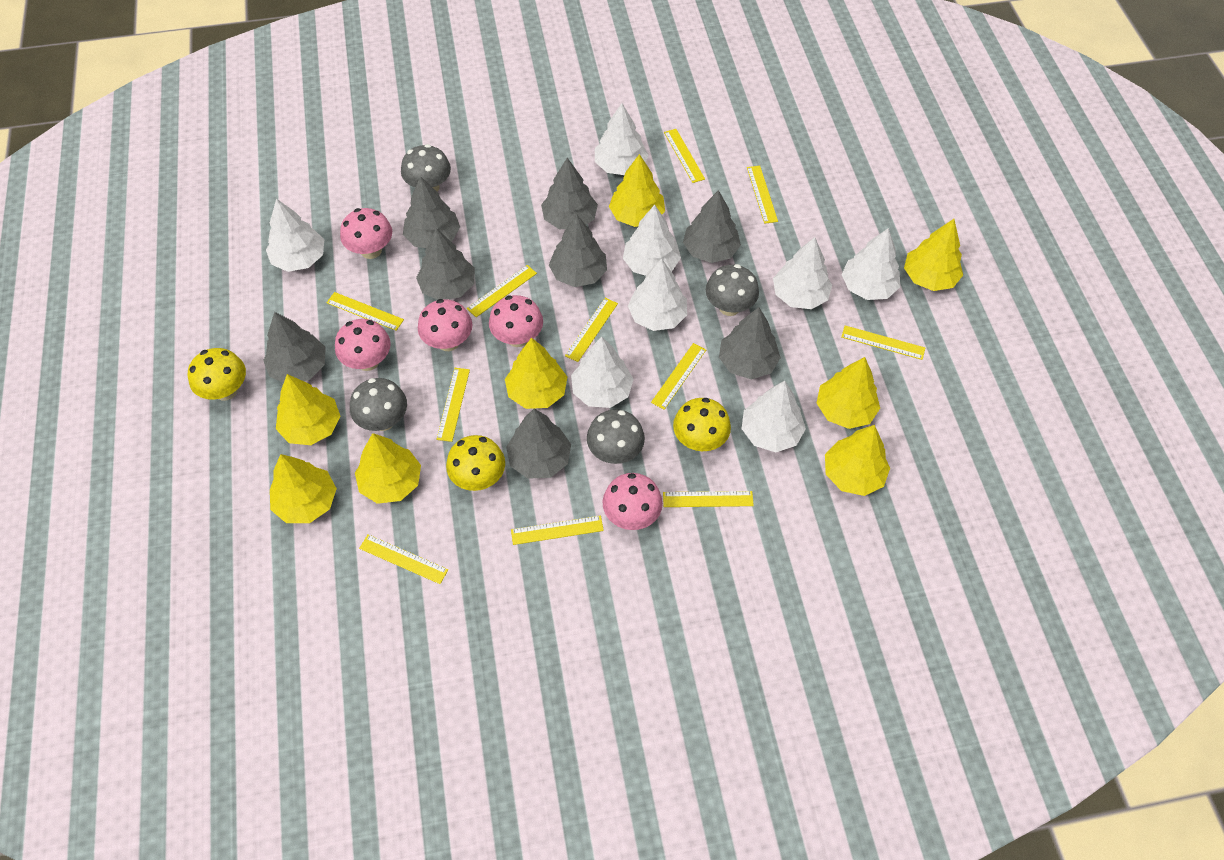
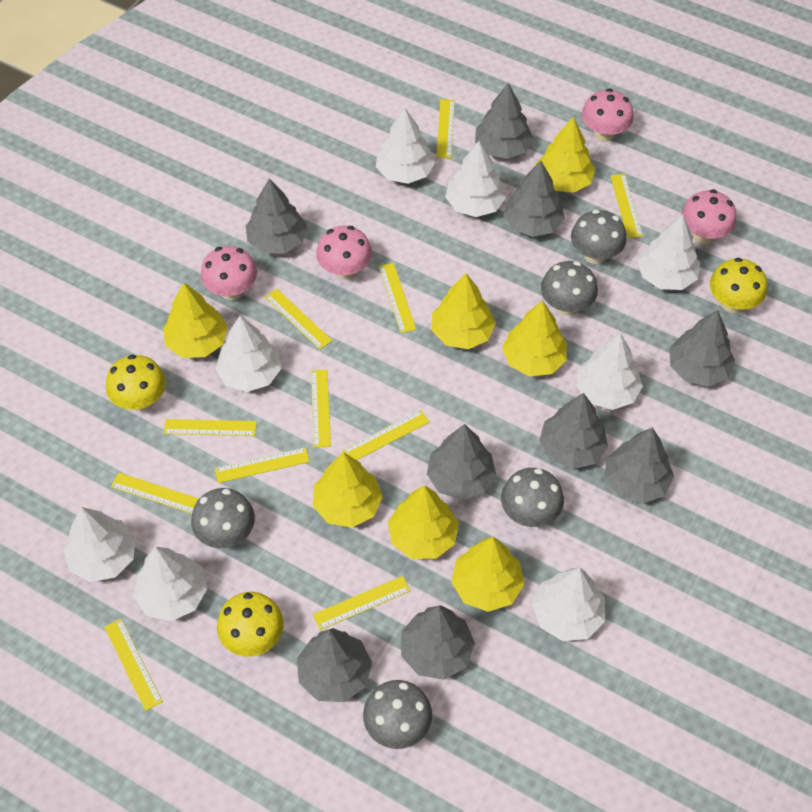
grey mushroom: [350,378,407,431] [401,144,451,192] [587,409,645,464] [706,264,759,316] = 4 -> [191,488,255,548] [363,680,432,749] [501,468,564,527] [541,261,598,316] [571,209,626,264] = 5
grey tree: [263,312,326,383] [403,176,460,248] [416,228,475,300] [506,408,571,479] [541,158,598,229] [549,214,607,287] [683,190,741,263] [719,307,781,380] = 8 -> [246,178,307,254] [297,628,372,702] [401,605,475,680] [427,424,496,500] [475,83,533,159] [503,161,565,237] [539,393,608,469] [605,428,674,504] [669,310,735,386] = 9
pink mushroom: [335,319,391,371] [340,208,392,259] [418,299,472,351] [489,295,543,347] [602,473,663,530] = 5 -> [201,246,257,300] [316,226,372,280] [582,88,634,142] [681,189,736,244] = 4
yellow tree: [270,454,337,523] [276,374,340,445] [355,433,421,504] [505,337,567,409] [609,154,665,227] [816,357,880,429] [825,425,890,496] [904,219,963,291] = 8 -> [163,283,228,358] [313,452,383,528] [388,485,459,559] [432,273,496,349] [451,537,524,612] [502,300,567,376] [536,117,595,193] = 7

